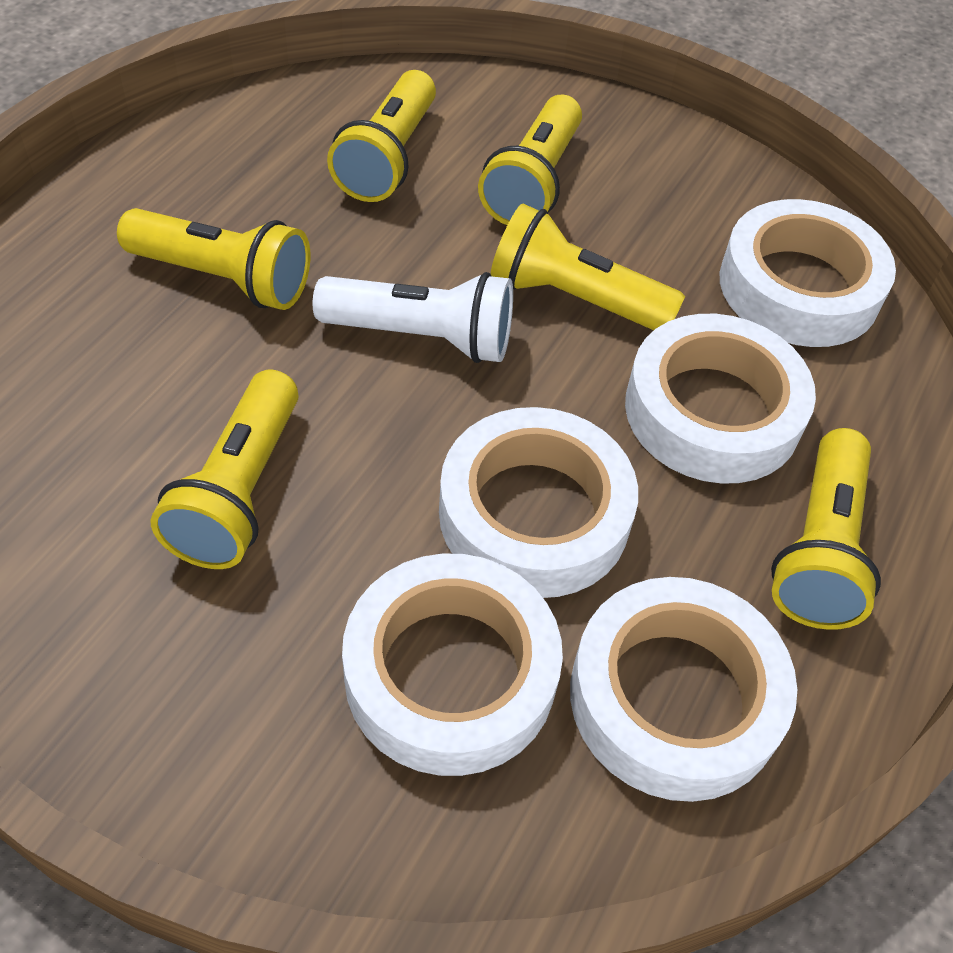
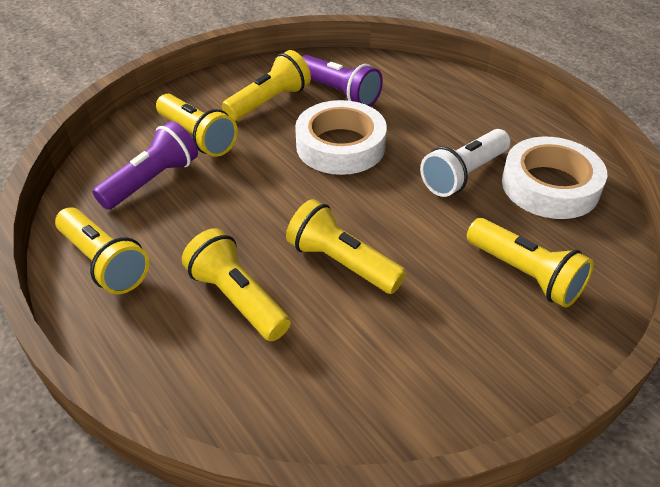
purple flashlight: none = 0 -> [93,121,198,210] [302,55,383,106] = 2
white tape: [342,553,563,776] [439,407,638,598] [570,577,797,802] [625,314,816,484] [720,199,896,347] = 5 -> [295,100,387,175] [502,137,607,219] = 2

